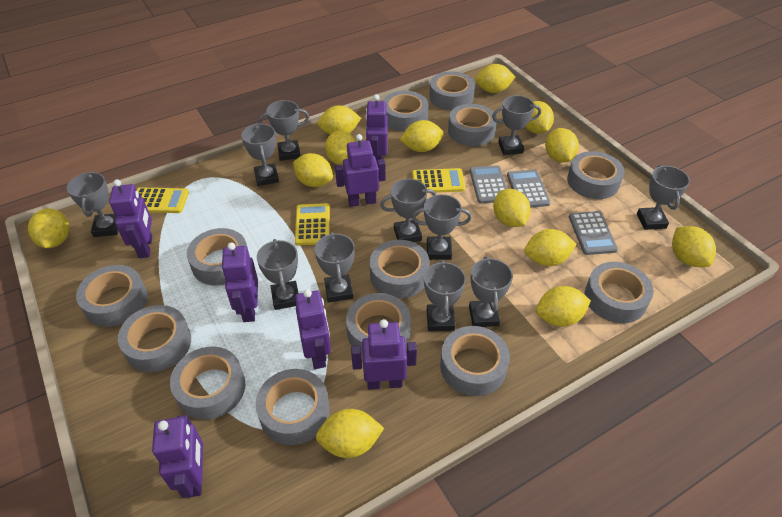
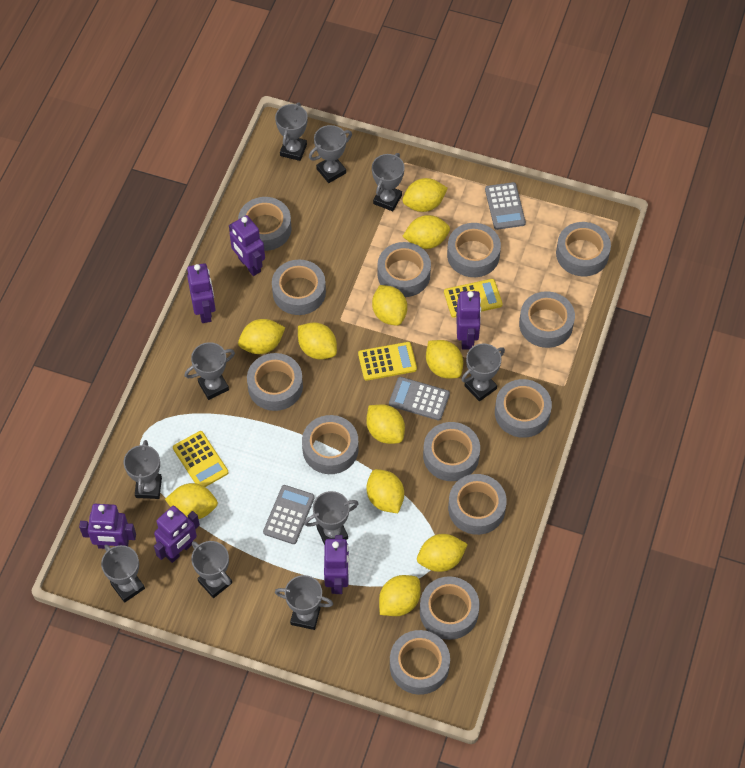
grey trophy: [67,171,118,237] [241,124,279,186] [257,239,298,310] [258,100,309,161] [315,232,355,302] [380,179,436,242] [412,194,472,260] [424,260,466,331] [469,256,513,327] [492,95,541,155] [637,165,690,230] = 11 -> [101,545,145,603] [124,440,162,499] [185,342,235,400] [191,541,232,598] [275,102,308,161] [275,575,333,630] [304,491,359,545] [309,125,352,183] [372,153,405,211] [461,343,505,401] = 10
purple robot: [109,179,152,258] [152,415,203,498] [221,242,258,322] [295,289,331,369] [335,134,386,207] [351,319,417,390] [366,94,388,161] = 7 -> [79,504,136,549] [154,506,200,563] [187,263,215,323] [229,215,265,276] [324,535,349,594] [456,291,481,349] = 6
yellow lemon: [28,208,69,248] [293,153,333,187] [316,409,384,458] [318,105,361,135] [325,131,356,165] [400,120,444,152] [475,64,515,93] [493,189,531,227] [524,229,577,266] [525,101,554,134] [536,286,591,327] [545,128,579,163] [672,226,716,267] = 13 -> [165,483,218,519] [238,319,285,354] [298,322,337,359] [366,404,405,444] [367,469,404,513] [372,285,407,326] [379,575,420,616] [402,178,448,212] [402,215,450,249] [417,534,468,572] [426,340,463,379] = 11

